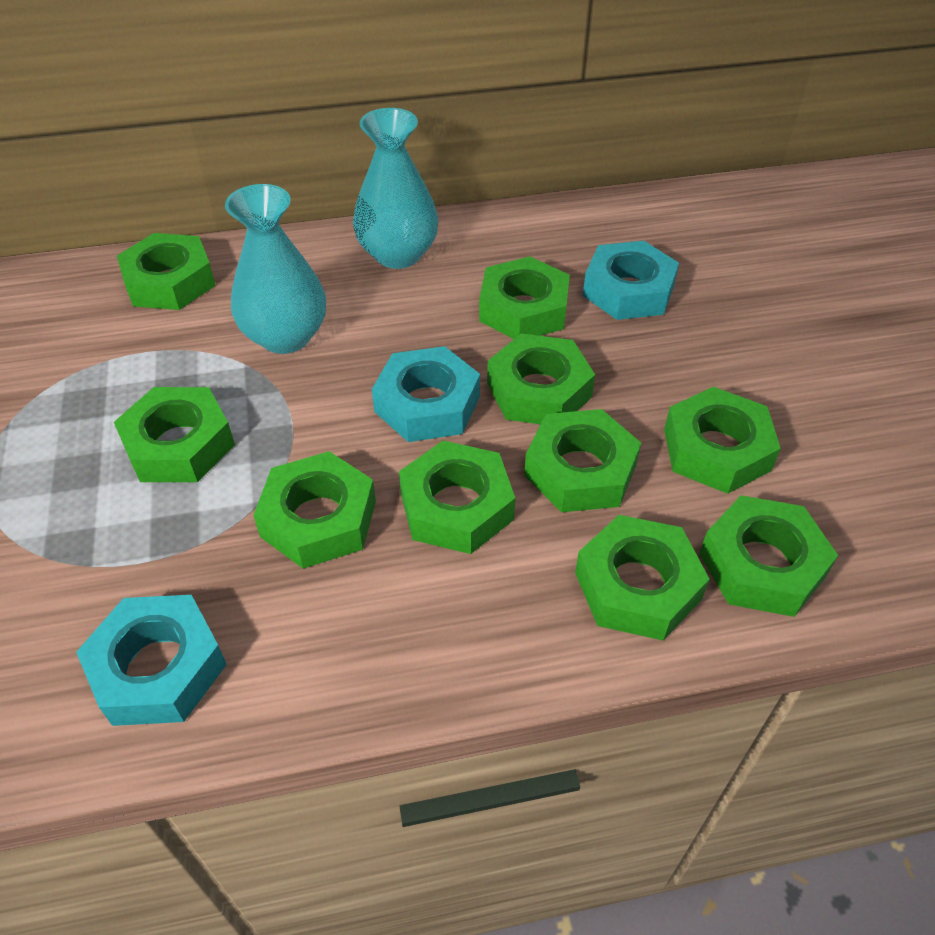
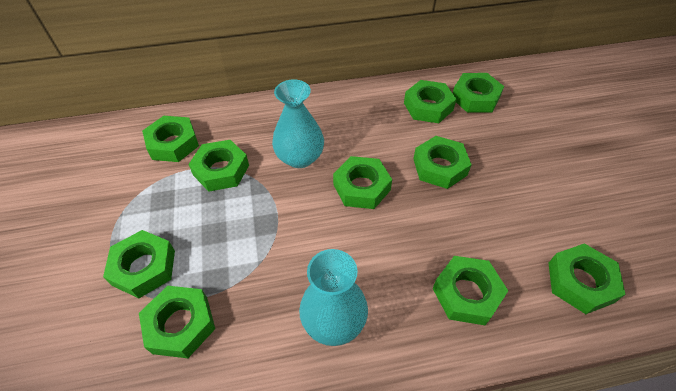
turquoise nut: [76,595,227,726] [372,346,480,442] [583,241,679,320] = 3 -> none = 0

